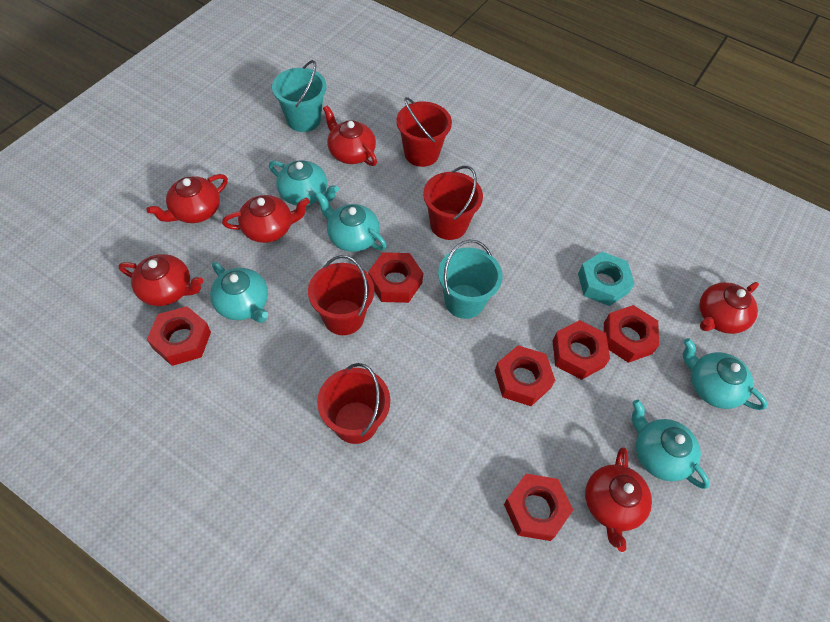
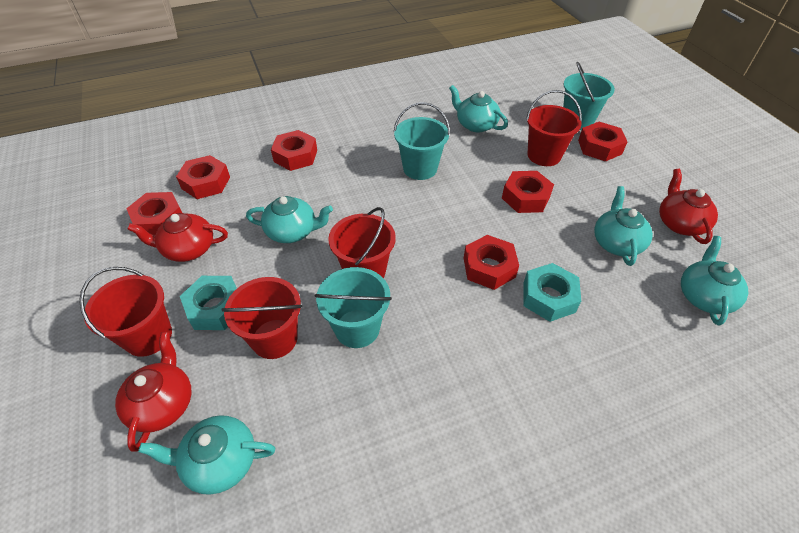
red teapot: [119,254,203,306] [147,174,228,223] [222,195,310,243] [323,105,377,166] [585,447,652,552] [699,282,759,334] = 6 -> [115,332,191,452] [128,213,228,262] [659,169,718,244] = 3
turquoise bucket: [272,60,327,132] [438,240,502,319] = 2 -> [315,267,392,348] [393,102,450,180] [563,62,615,130] = 3
turquoise nut: [578,252,635,306] = 1 -> [180,276,237,330] [523,263,581,322] = 2

